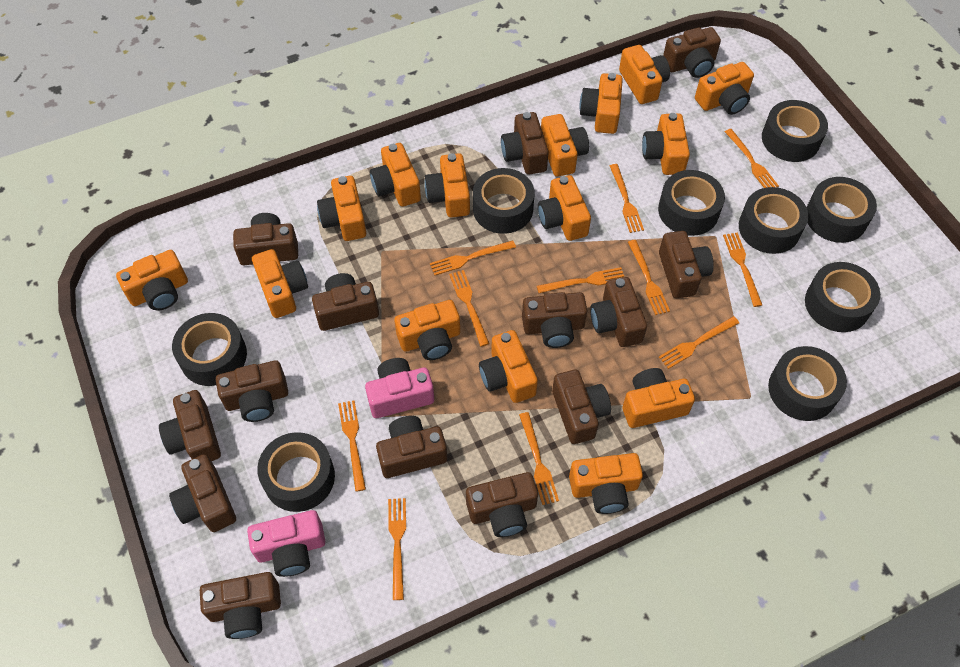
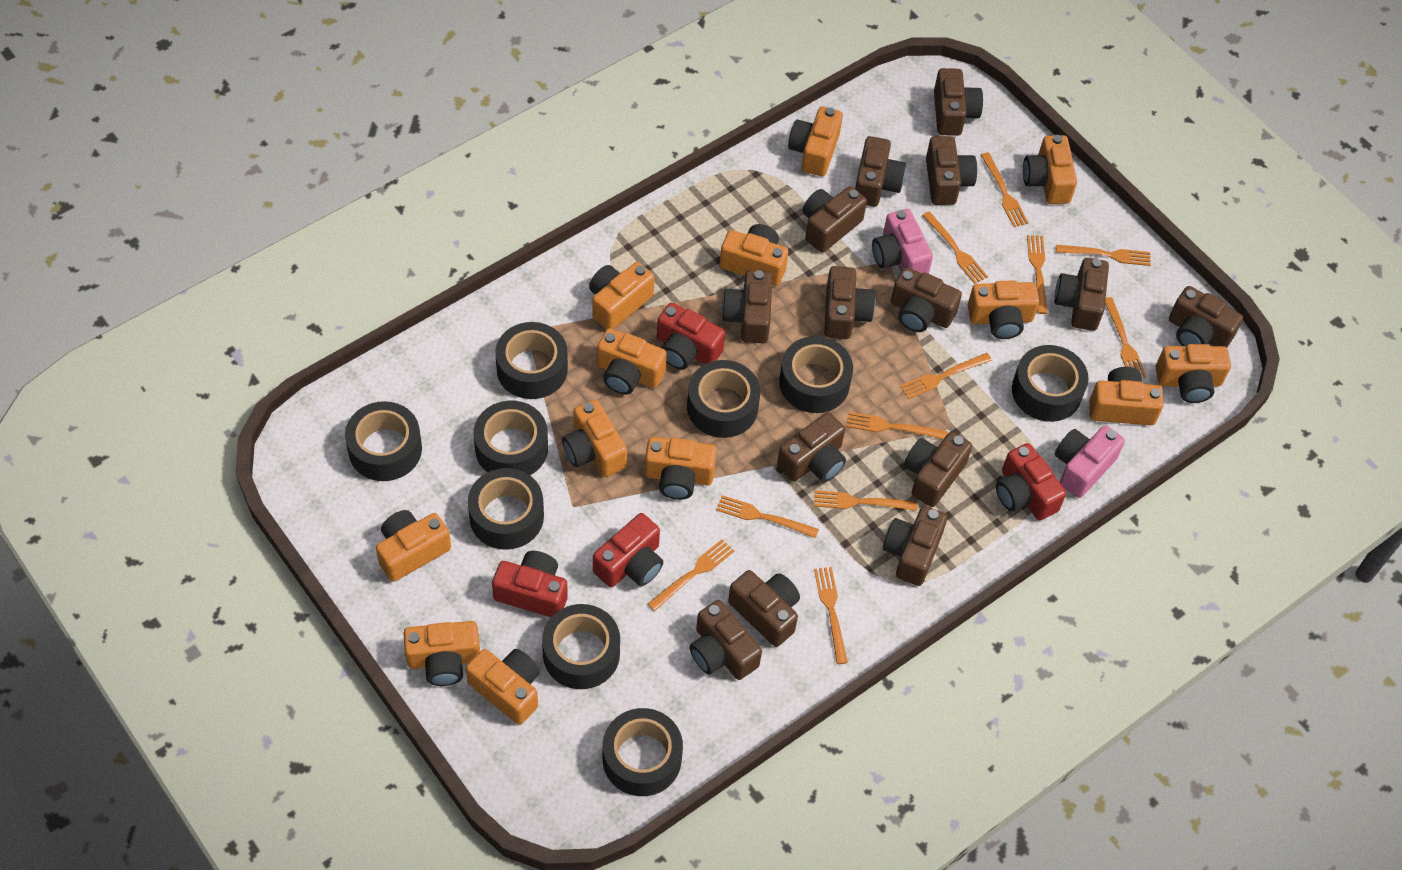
orange camera: [116,250,188,310] [252,249,308,318] [317,176,366,241] [370,143,421,207] [394,300,460,360] [424,153,470,217] [479,330,538,403] [538,175,591,241] [541,114,589,177] [569,453,643,514] [579,73,623,134] [619,45,670,104] [622,368,695,428] [642,113,690,175] [695,62,754,115] = 15 -> [376,510,451,582] [404,621,480,686] [466,649,540,725] [562,400,627,477] [589,262,654,330] [597,328,667,395] [645,437,717,500] [720,224,788,286] [788,107,843,176] [968,280,1039,339] [1023,135,1077,204] [1089,367,1164,425] [1156,344,1231,403] = 13
red camera: none = 0 -> [492,551,568,617] [593,513,663,588] [657,303,725,370] [996,443,1066,521] = 4

